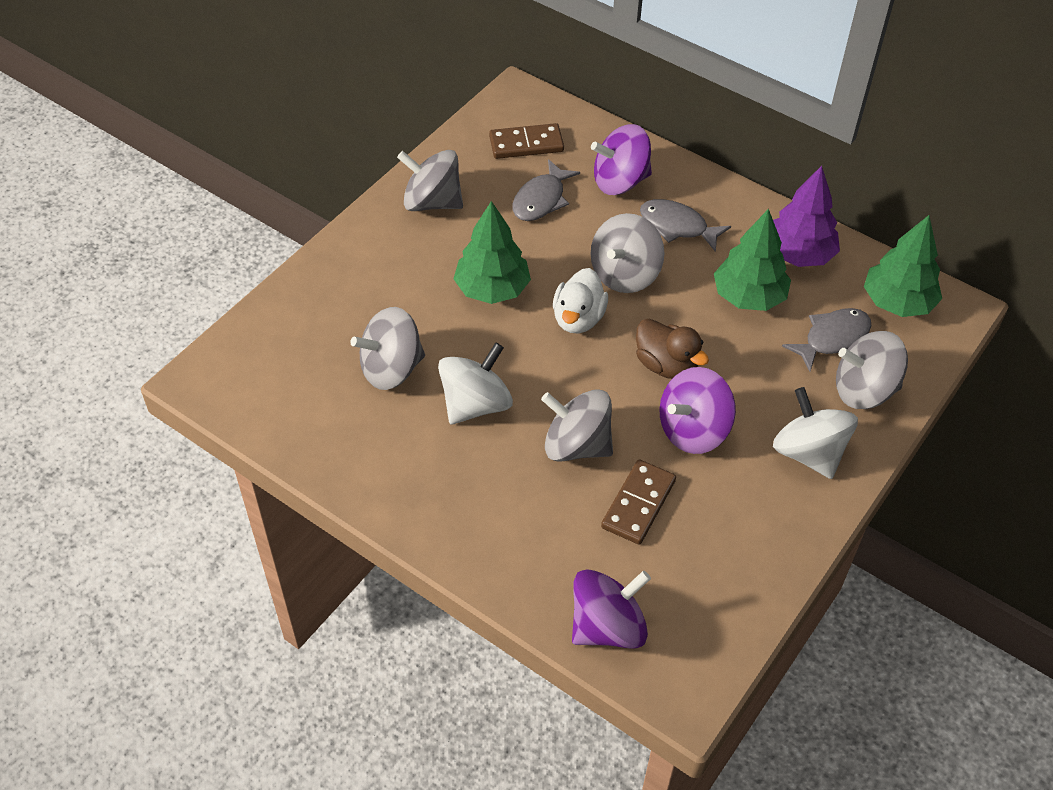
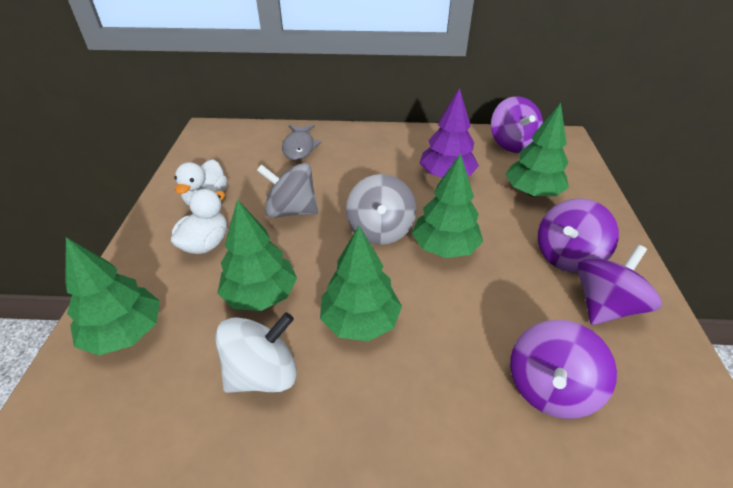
brown domino: [489,123,564,159] [601,459,676,545] = 2 -> none = 0
brown duck: [636,319,709,379] = 1 -> none = 0
green tree: [453,201,531,304] [714,209,791,311] [864,215,942,317] = 3 -> [65,237,160,355] [217,199,297,311] [320,226,402,341] [412,153,483,258] [505,103,569,197] = 5
grey fish: [512,159,580,221] [640,199,731,252] [782,308,872,372] = 3 -> [282,125,321,160] = 1
grey spinning top: [350,307,425,390] [397,150,463,211] [541,389,613,462] [591,213,664,293] [836,331,908,409] = 5 -> [257,163,318,218] [346,174,416,245] = 2
purple spinning top: [572,570,651,649] [591,124,652,195] [660,367,736,454] = 3 -> [491,96,543,153] [510,320,617,419] [538,198,619,273] [577,245,662,325] = 4
white duck: [553,268,608,333] = 1 -> [171,189,227,254] [174,159,227,206] = 2
white spinning top: [438,342,513,425] [773,387,858,479] = 2 -> [215,312,297,393] = 1

